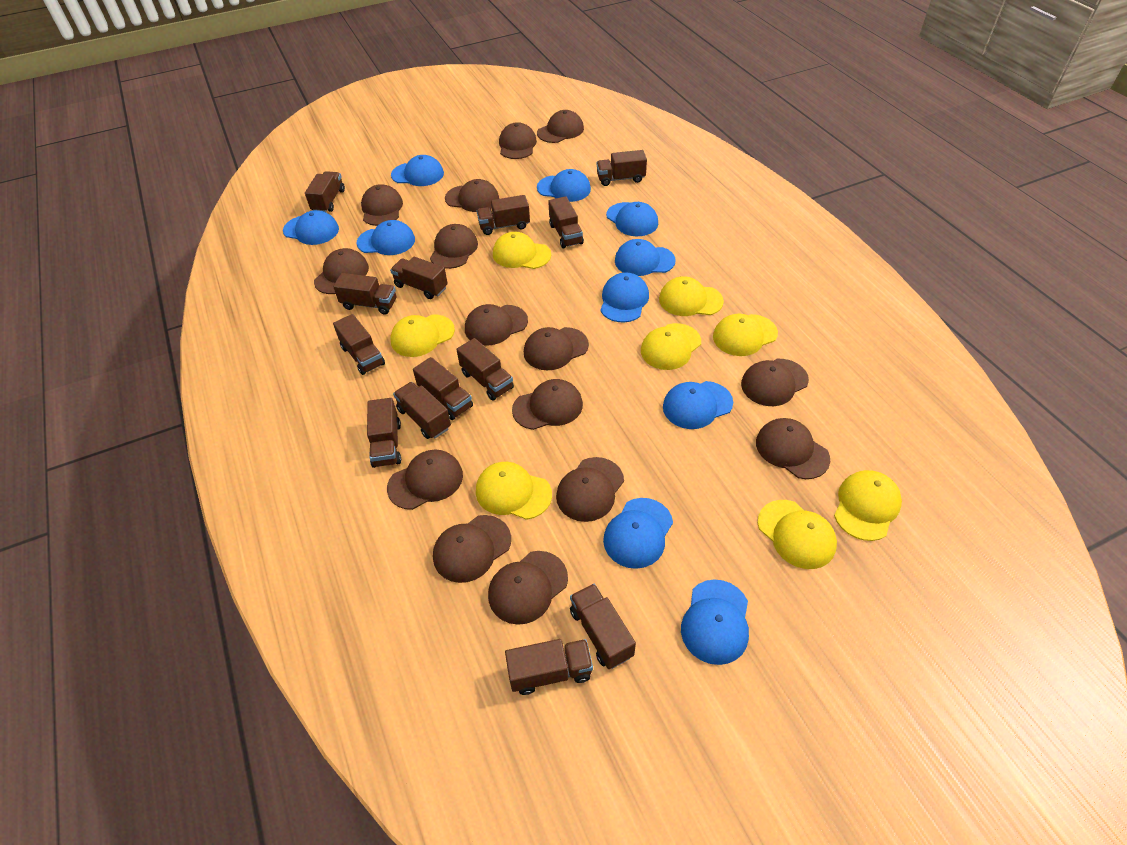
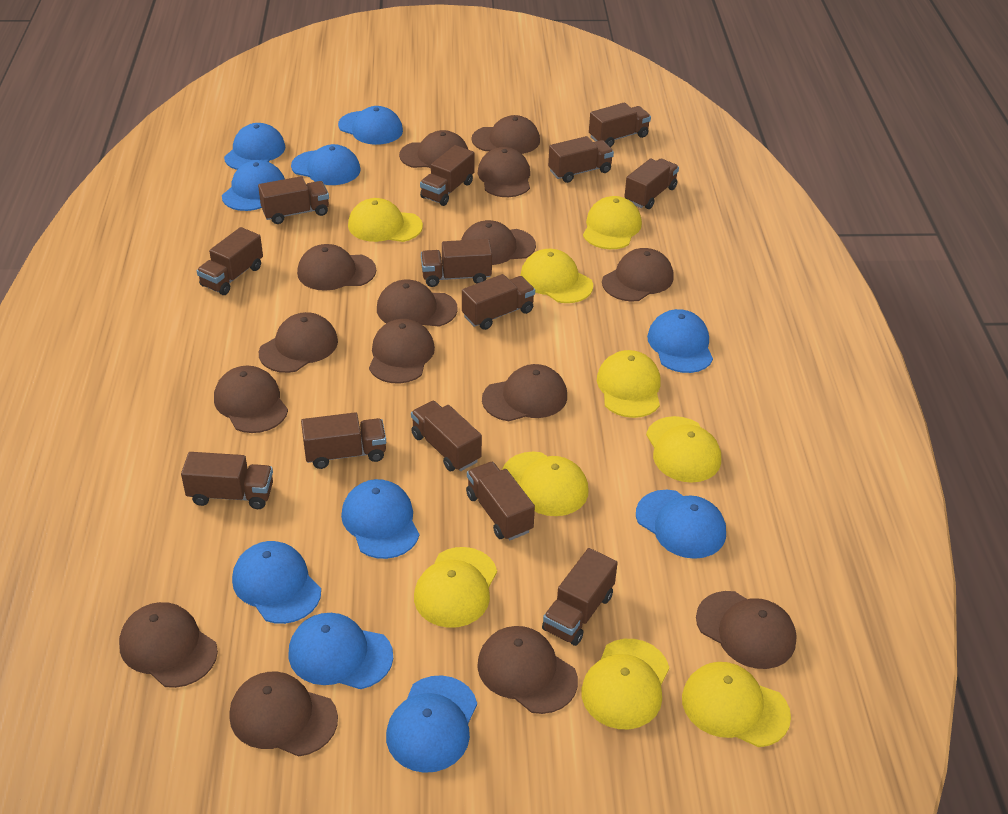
yellow cap: [390,315,455,357] [476,462,552,520] [493,232,551,269] [641,323,701,370] [659,276,724,316] [713,314,778,356] [758,500,837,569] [834,470,902,541] = 8 -> [348,198,423,242] [414,547,497,628] [502,452,588,516] [520,249,593,303] [581,639,669,729] [583,196,642,249] [597,350,661,418] [646,416,721,483] [682,662,791,747] = 9

